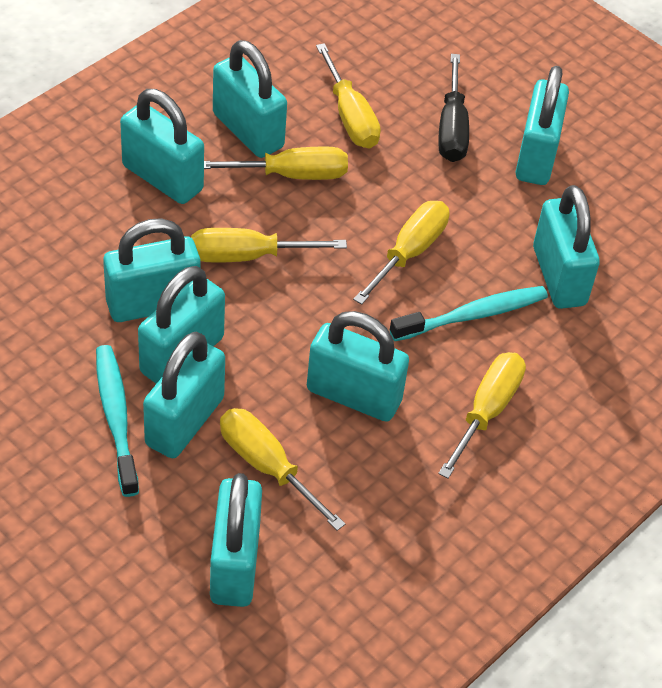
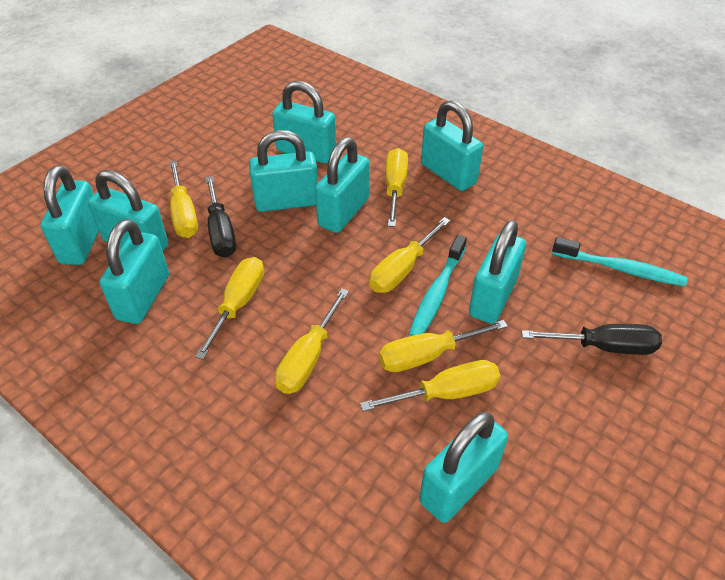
black screwdriver: [438,54,469,162] = 1 -> [205,176,236,258] [522,324,662,355] = 2
yellow screwdriver: [191,228,347,263] [204,146,348,180] [220,408,345,531] [316,43,381,148] [353,201,449,305] [438,352,526,479] = 6 -> [169,160,198,238] [195,257,264,360] [275,288,349,394] [360,360,500,411] [369,217,450,293] [379,320,508,372] [385,148,408,227] = 7

